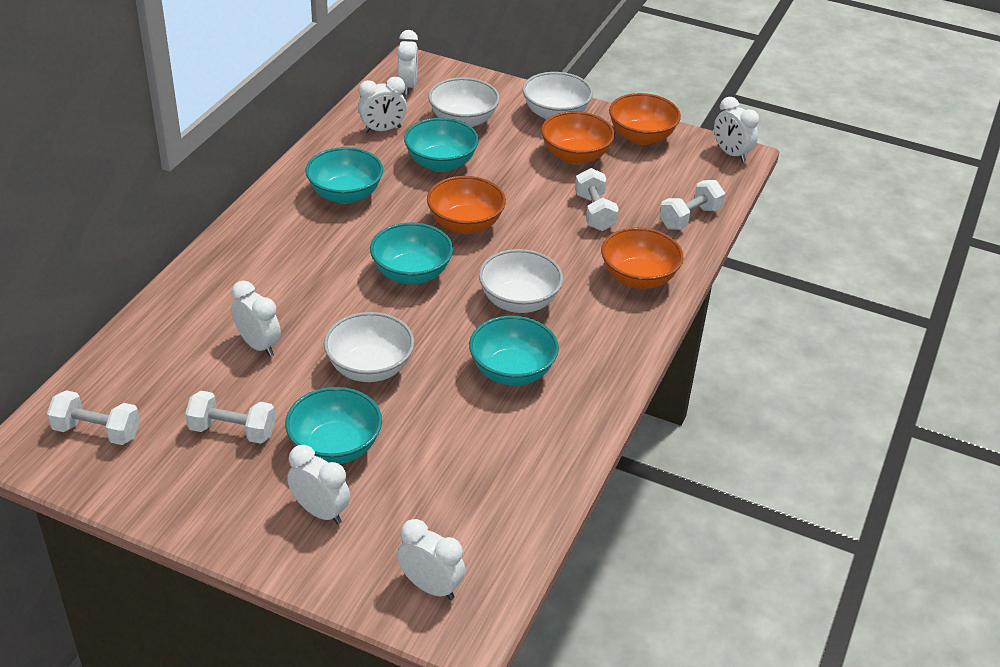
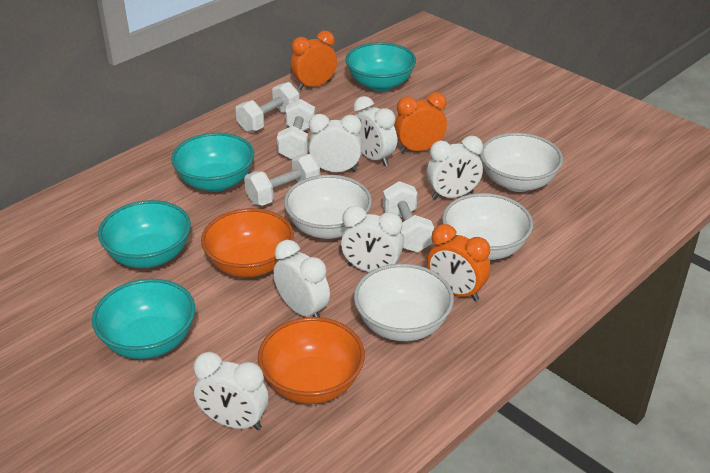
orange bowl: [427,176,506,234] [541,111,615,165] [601,227,684,289] [609,93,681,145] = 4 -> [201,208,294,277] [258,317,365,404] = 2
orange clock: none = 0 -> [291,31,337,90] [394,92,447,153] [427,224,490,301] = 3
turquoise bowl: [285,387,382,464] [305,147,383,204] [370,222,453,284] [404,118,479,172] [469,316,559,386] = 5 -> [92,279,195,359] [98,200,191,268] [171,133,254,192] [345,42,416,91] = 4

